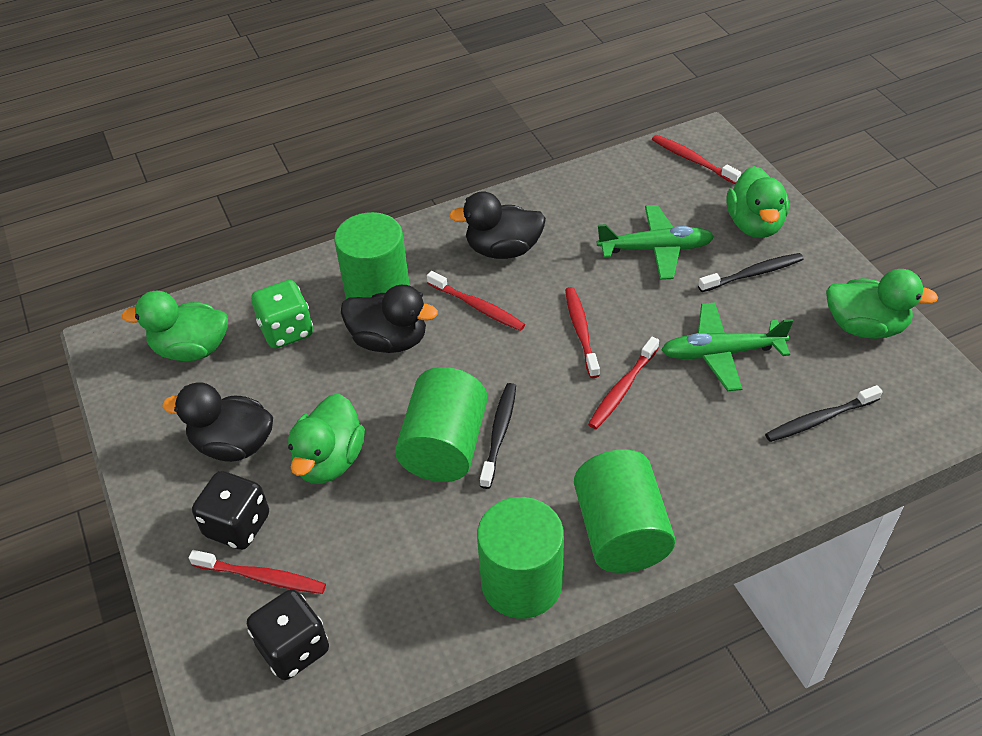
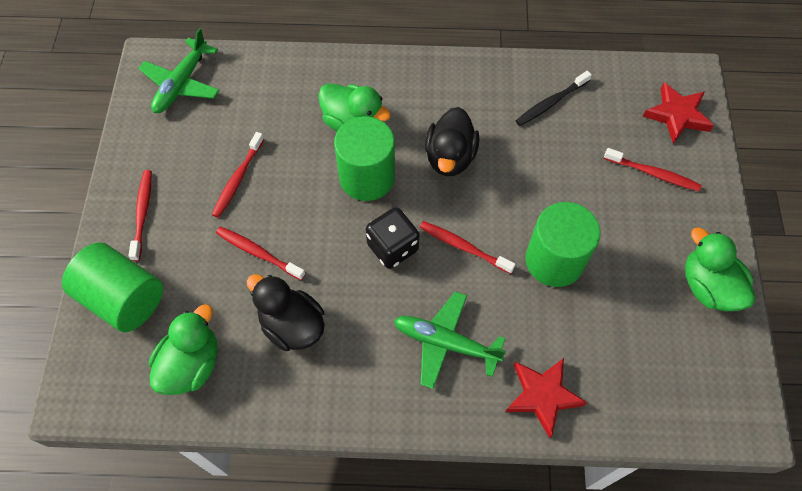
black dice: [192,471,269,550] [247,589,329,680] = 2 -> [366,207,420,269] = 1
black duck: [162,382,273,462] [341,285,438,353] [449,191,546,259] = 3 -> [247,274,325,351] [425,107,480,176] = 2
black toothbrush: [480,383,516,489] [698,253,804,292] [765,385,883,442] = 3 -> [516,71,592,126] = 1
green cylinder: [334,212,410,299] [395,367,487,482] [477,497,564,619] [574,449,675,573] = 4 -> [62,242,163,332] [334,116,395,201] [525,202,600,287] = 3
green dice: [251,280,313,349] = 1 -> none = 0
green duck: [122,291,228,361] [288,394,365,484] [726,166,789,238] [826,269,938,339] = 4 -> [149,304,217,395] [318,83,391,131] [685,227,755,311] = 3
red star: none = 0 -> [505,358,587,438] [643,83,714,143] = 2

